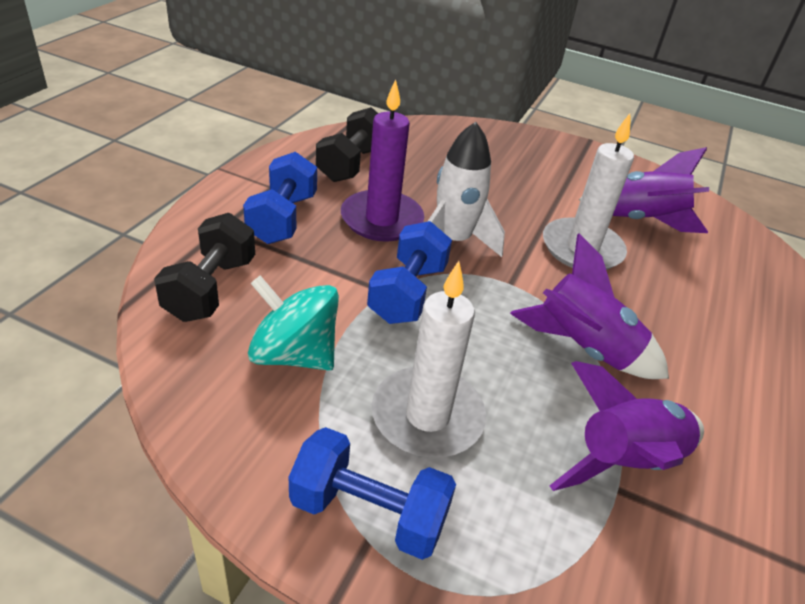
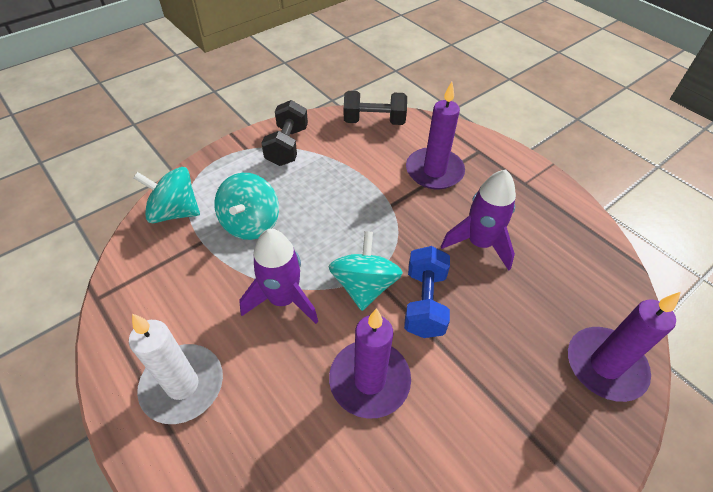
blue dumbbell: [243,152,317,244] [289,427,456,560] [367,221,452,324] = 3 -> [404,246,450,338] = 1
purple candle: [341,79,424,242] = 1 -> [329,308,411,419] [406,82,465,189] [568,292,681,402] = 3
purple rocket: [510,233,669,379] [549,361,704,491] [579,147,709,233] = 3 -> [239,229,318,324] [441,169,516,271] = 2
turquoise spinning top: [248,275,339,370] = 1 -> [133,167,200,223] [214,173,279,240] [329,231,403,311] = 3
white candle: [372,261,486,458] [543,113,634,270] = 2 -> [129,313,223,424] = 1
white rocket: [427,122,505,257] = 1 -> none = 0

